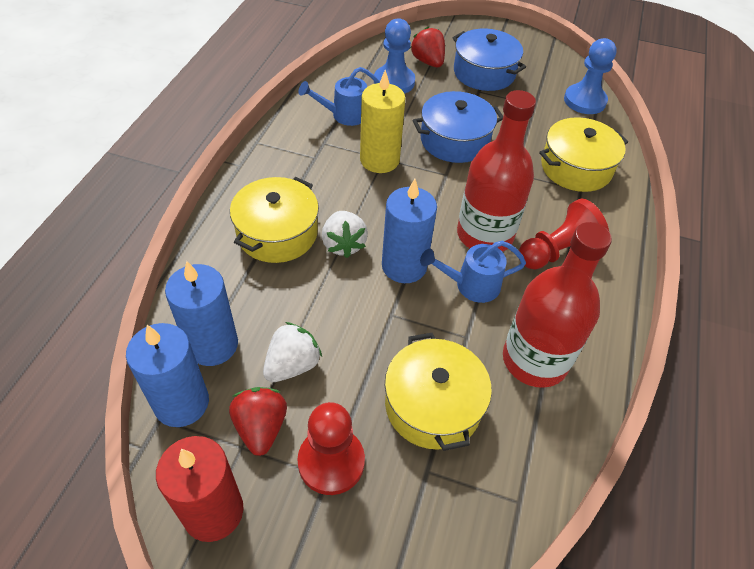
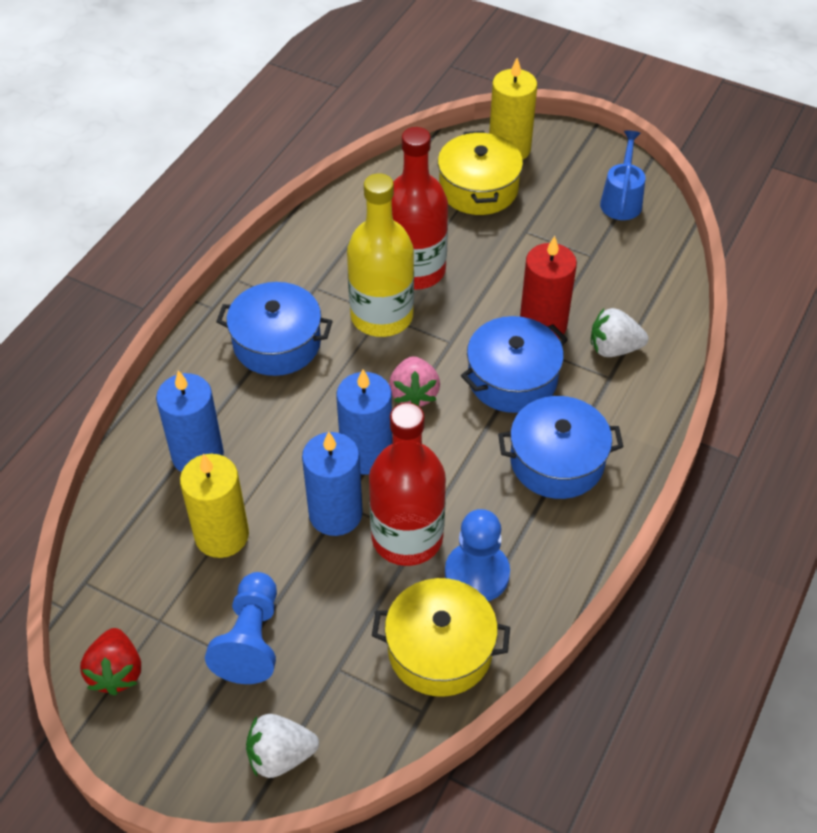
blue pot: [412,91,503,163] [453,29,526,91] = 2 -> [216,282,333,376] [461,316,568,413] [498,396,623,499] = 3
blue watering can: [299,67,380,126] [420,241,526,303] = 2 -> [600,131,646,220] = 1
pink strawberry: none = 0 -> [389,356,440,407] = 1
red pawn: [297,402,365,495] [519,199,609,269] = 2 -> none = 0
red strawberry: [229,387,287,456] [411,26,445,67] = 2 -> [80,628,141,695] = 1
yellow bottle: none = 0 -> [347,173,414,337] = 1
yellow candle: [360,70,406,173] = 1 -> [180,454,249,558] [489,58,537,160] = 2
yellow pot: [230,177,319,263] [385,333,492,451] [539,117,628,192] = 3 -> [372,578,510,697] [438,131,523,215] = 2

